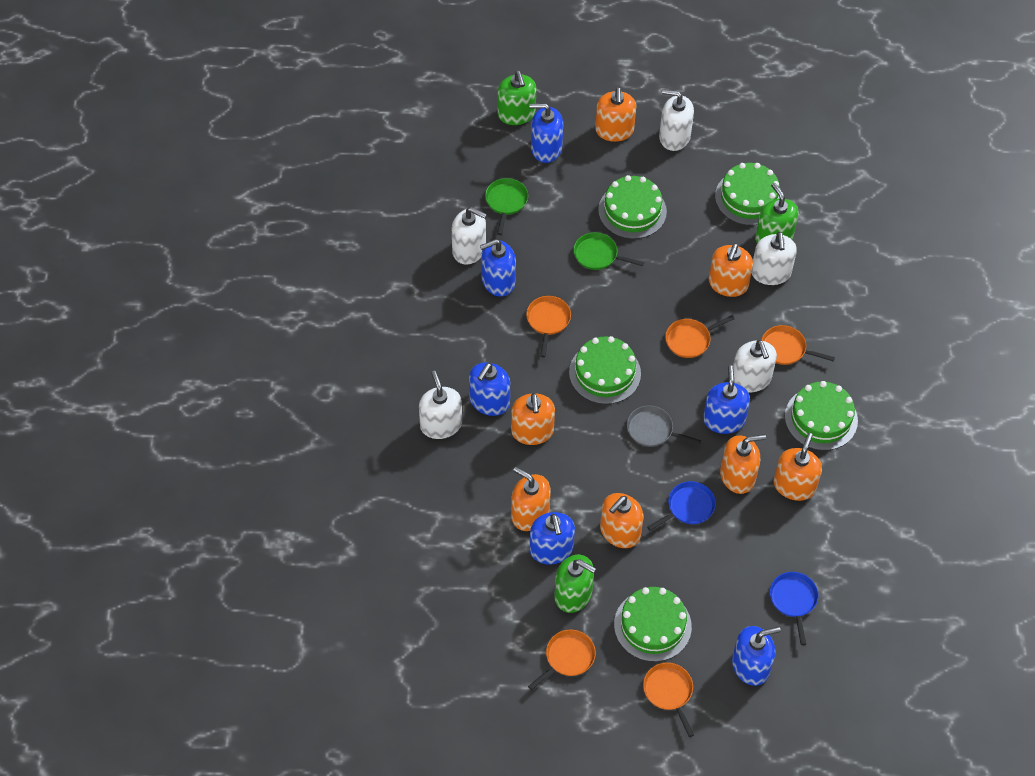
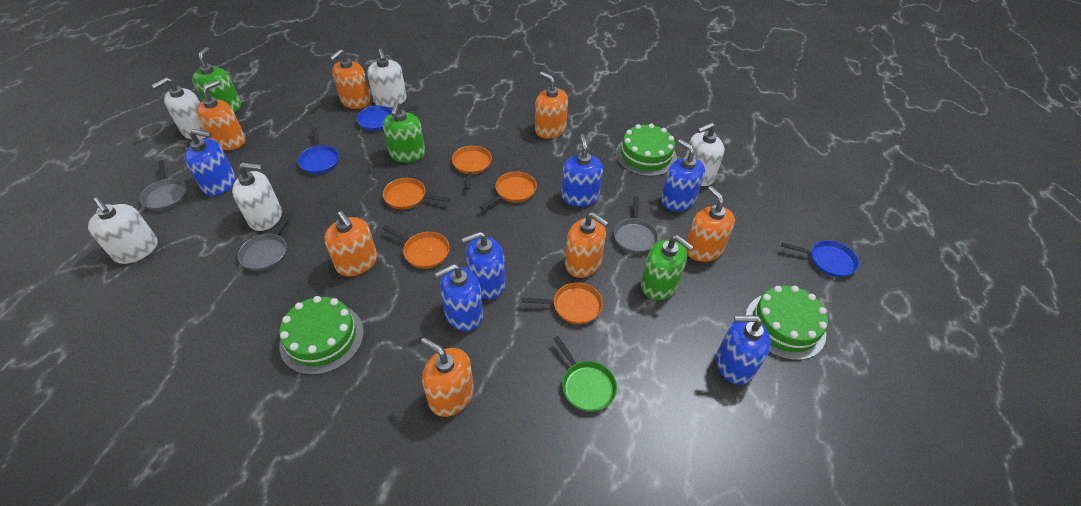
blue pan: [647,481,716,531] [770,572,819,645] = 2 -> [298,128,339,174] [357,105,418,131] [782,240,859,277] = 3
green cake: [569,336,641,404] [598,175,667,239] [614,587,692,662] [715,163,780,225] [785,381,858,450] = 5 -> [279,296,364,375] [616,123,677,176] [745,286,828,360] = 3
green pan: [485,178,528,235] [574,232,644,270] = 2 -> [553,336,617,412] = 1
grey pan: [627,405,701,447] = 1 -> [140,160,187,211] [238,211,293,271] [614,196,658,254] = 3

